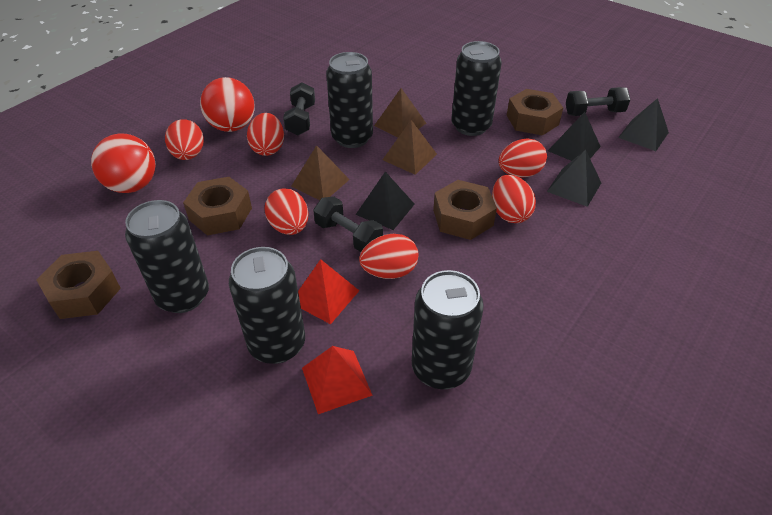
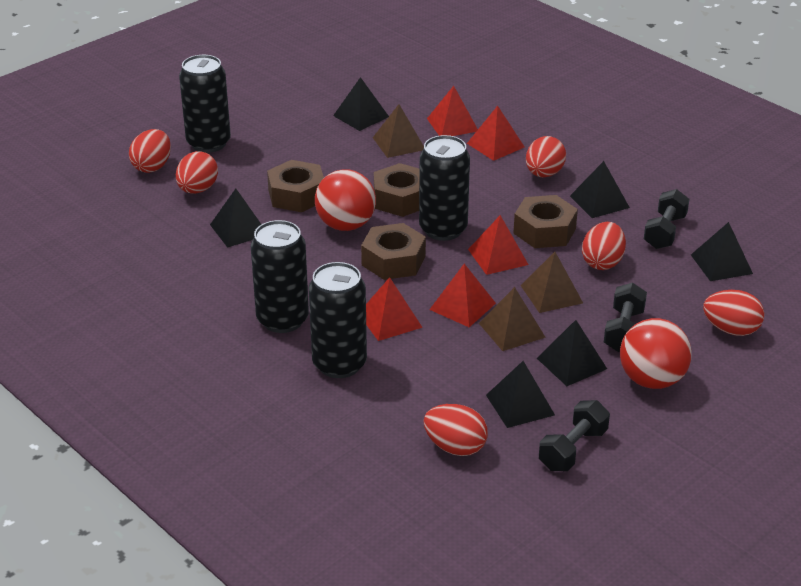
black can: [125,200,209,313] [229,247,305,364] [326,52,373,148] [412,270,484,389] [451,41,502,136] = 5 -> [179,55,231,153] [251,220,309,333] [309,262,367,378] [419,135,470,241] = 4
black pyramid: [356,172,415,230] [547,150,601,207] [548,112,601,161] [618,98,669,151] = 4 -> [210,189,261,248] [333,77,389,131] [486,361,555,428] [537,320,607,386] [570,161,630,218] [691,222,753,281] = 6
red pyramid: [298,259,359,324] [302,346,373,414] = 2 -> [366,277,423,341] [427,86,478,136] [429,264,496,327] [467,106,524,161] [468,215,529,275] = 5

